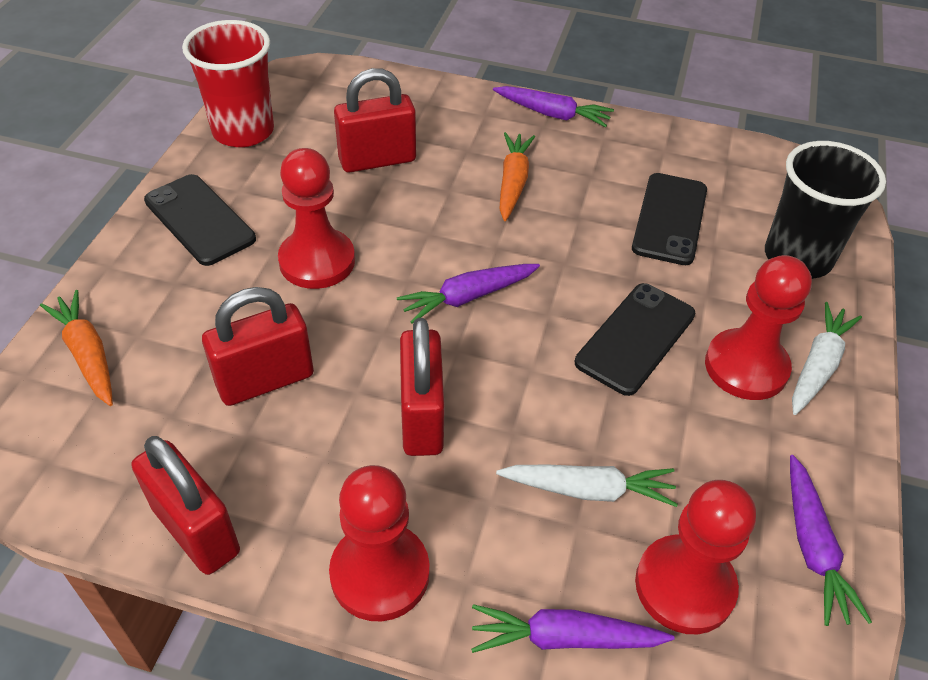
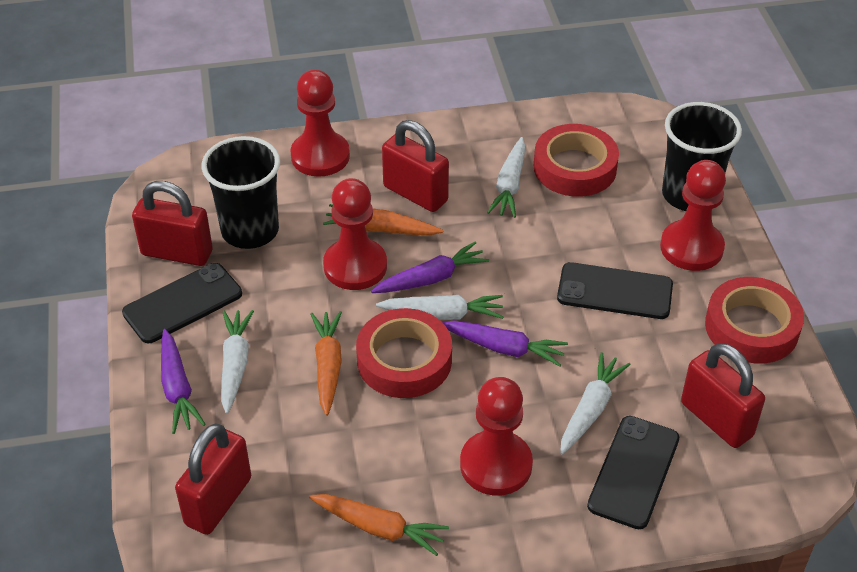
black cup: [765,141,886,279] = 1 -> [202,136,280,249] [662,102,742,211] = 2
orange carrot: [40,290,113,406] [500,132,535,221] = 2 -> [309,494,449,556] [311,311,342,416] [323,204,443,236] = 3
purple carrot: [397,264,540,324] [471,604,675,653] [493,86,614,127] [790,455,872,626] = 4 -> [161,329,206,434] [371,242,489,293] [442,320,568,367] = 3
red cup: [182,20,274,147] = 1 -> none = 0
red tape: none = 0 -> [356,308,452,398] [534,124,619,197] [705,277,804,364] = 3
white carrot: [496,465,678,507] [792,302,862,415] = 2 -> [221,310,254,414] [376,295,504,320] [487,137,526,218] [560,352,631,455] = 4

